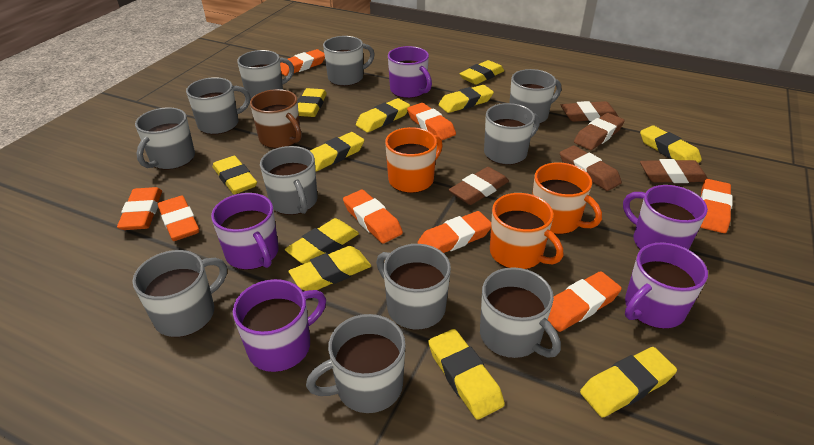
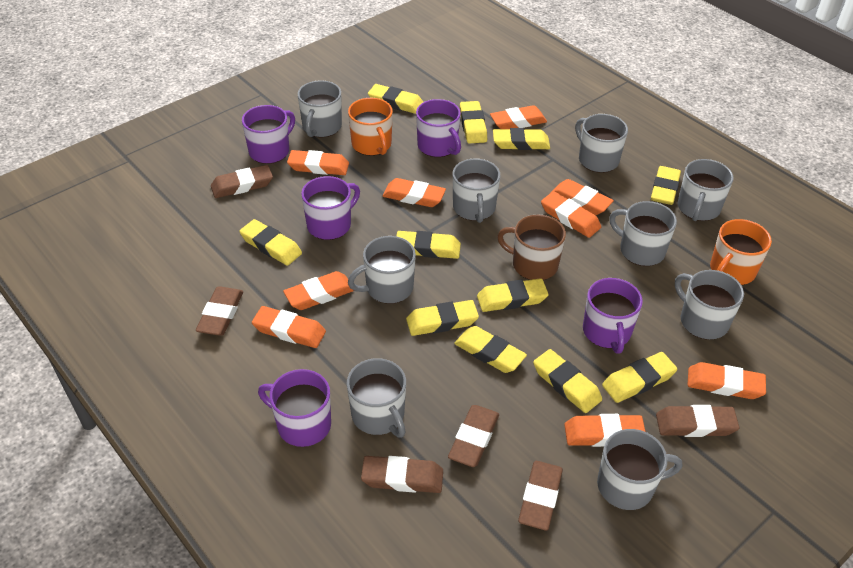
brown eraser: [449,167,509,205] [560,145,622,191] [561,101,619,122] [574,113,625,150] [640,159,708,183] = 5 -> [196,286,243,336] [211,165,273,198] [361,456,443,493] [448,405,499,467] [518,461,563,530] [656,405,739,437] = 6
grey mug: [132,250,227,337] [135,108,195,170] [186,77,250,135] [237,50,294,100] [260,146,317,215] [306,314,405,413] [323,36,375,86] [376,244,451,330] [480,267,561,358] [484,103,540,165] [510,69,561,124] = 11 -> [298,80,342,138] [347,358,406,438] [348,236,416,304] [453,159,500,223] [575,114,628,173] [597,429,682,510] [609,201,677,266] [675,270,744,340] [678,159,734,221] = 9
orange eraser: [117,187,162,230] [158,196,199,241] [280,49,325,76] [343,190,403,244] [407,103,456,140] [417,211,491,253] [548,271,622,332] [700,179,732,233] = 8 -> [252,306,326,348] [283,271,354,310] [287,150,349,175] [382,178,446,207] [490,105,547,129] [541,191,601,238] [550,179,614,215] [564,414,646,447] [687,362,766,399] = 9
orange mug: [385,127,443,193] [490,193,563,269] [532,163,602,234] = 3 -> [348,98,393,156] [710,219,772,285] = 2

